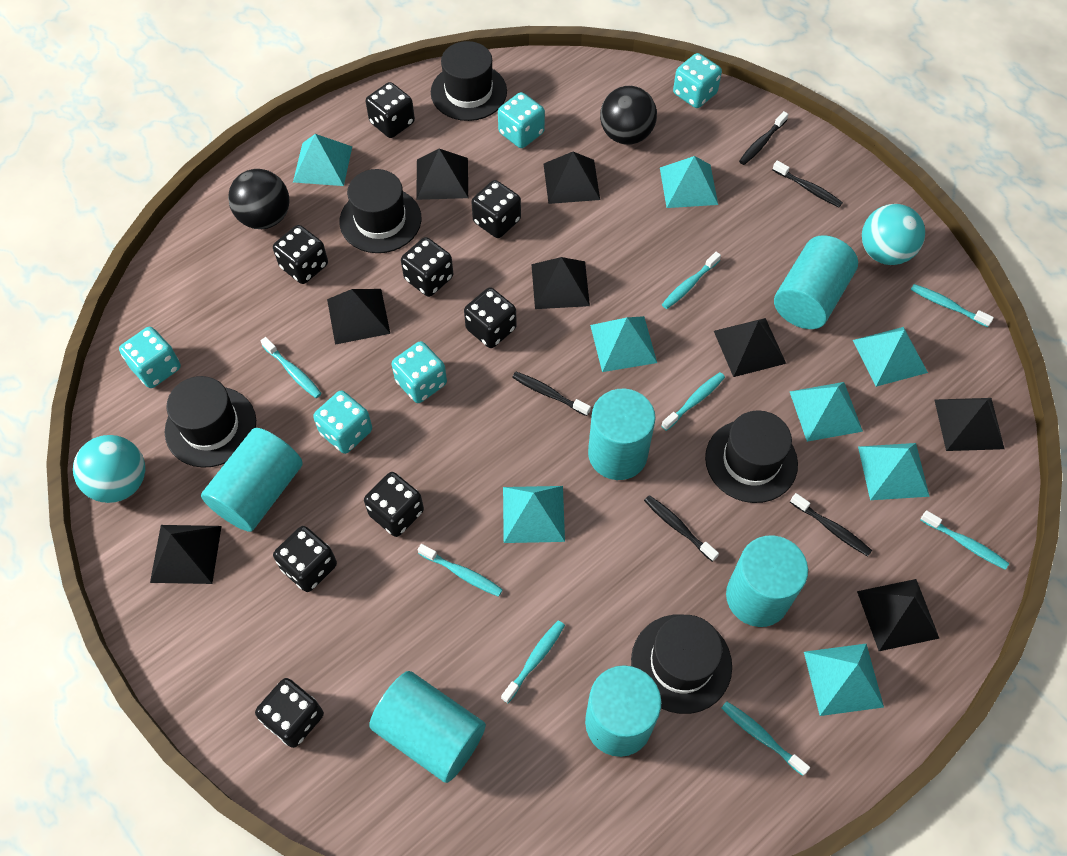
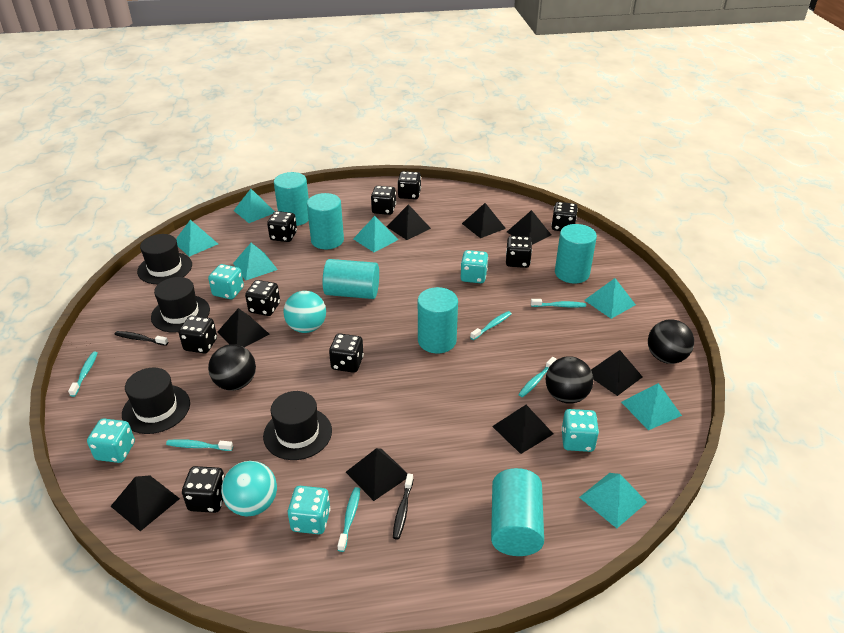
black ball: [228,169,290,229] [600,86,657,145] = 2 -> [208,345,256,391] [546,356,593,404] [648,319,694,364] = 3
black dice: [255,678,324,748] [273,225,328,284] [273,526,337,592] [364,472,424,537] [366,82,415,138] [401,237,453,297] [464,288,517,348] [471,180,521,238] = 8 -> [179,316,217,353] [182,466,225,513] [245,280,280,316] [267,211,297,242] [329,333,364,373] [371,186,396,215] [397,171,421,199] [506,236,532,268] [551,202,578,231] = 9
black hat: [165,376,256,468] [339,169,422,253] [431,41,507,121] [631,615,732,714] [705,410,798,503] = 5 -> [122,368,190,434] [137,234,192,284] [151,277,210,333] [263,391,332,460] = 4
black toothbrush: [512,372,591,416] [644,495,719,562] [739,111,789,165] [772,160,843,207] [790,493,872,556] = 5 -> [115,331,168,346] [393,474,413,540] = 2
turquoise pyramid: [293,134,352,186] [503,486,565,543] [590,316,657,372] [660,156,718,208] [789,382,863,442] [804,644,884,716] [853,327,928,387] [858,443,930,500] = 8 -> [176,220,218,257] [233,189,275,223] [233,243,278,281] [353,216,398,252] [579,473,647,528] [584,278,636,319] [621,383,682,430] = 7
turquoise toothbrush: [261,337,322,398] [417,544,503,597] [501,620,565,703] [661,372,725,431] [662,252,721,309] [722,701,810,776] [911,284,994,327] [920,510,1009,570] = 8 -> [68,352,98,397] [166,439,233,451] [337,487,360,552] [470,311,512,340] [518,357,556,397] [531,299,586,308] = 6

